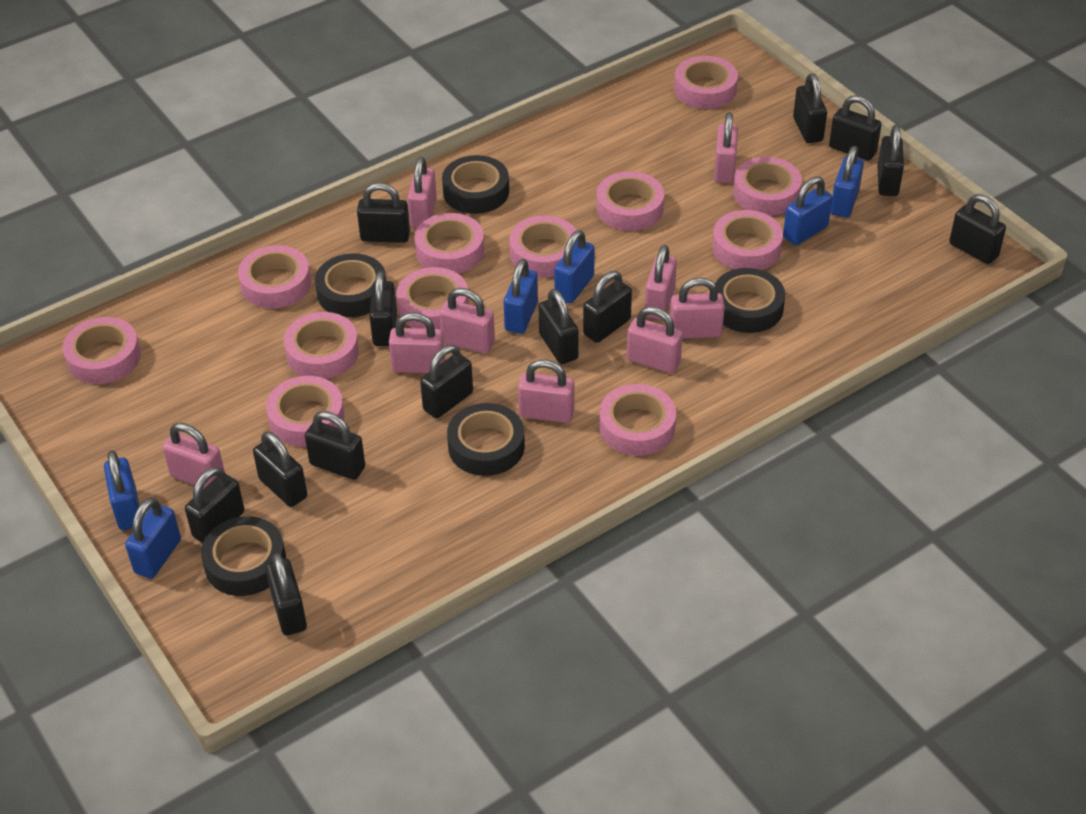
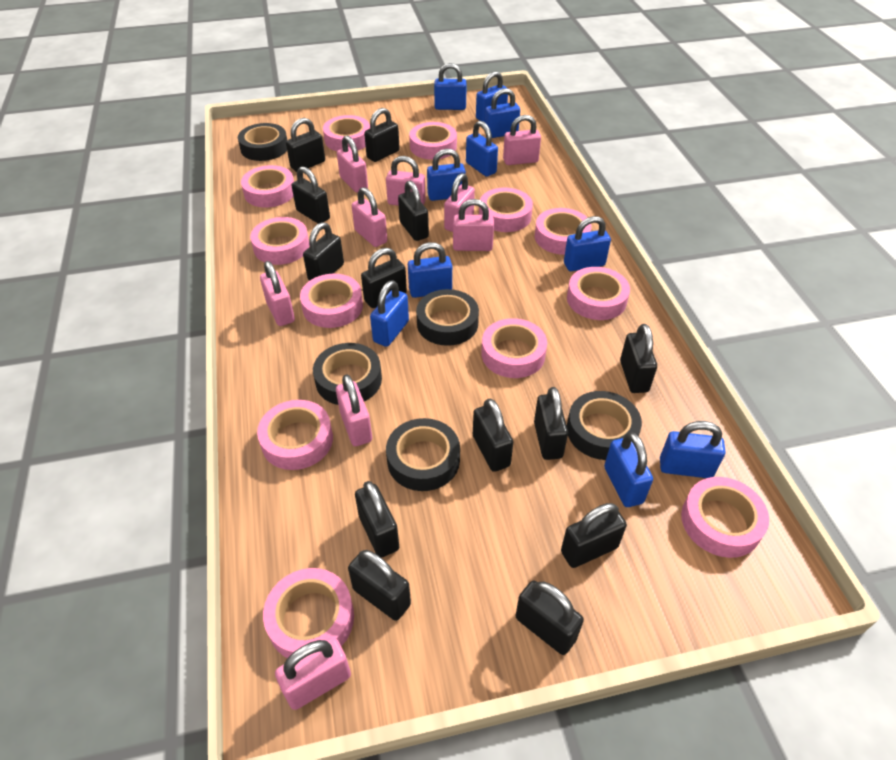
blue padlock: [104,450,139,530] [125,498,181,579] [504,259,538,334] [554,230,595,303] [783,176,833,245] [831,146,864,218] = 6 -> [370,280,409,347] [408,242,452,298] [427,149,466,201] [434,63,467,110] [466,121,498,177] [476,71,508,122] [485,88,520,138] [564,216,611,271] [604,432,653,507] [660,421,725,478] = 10

